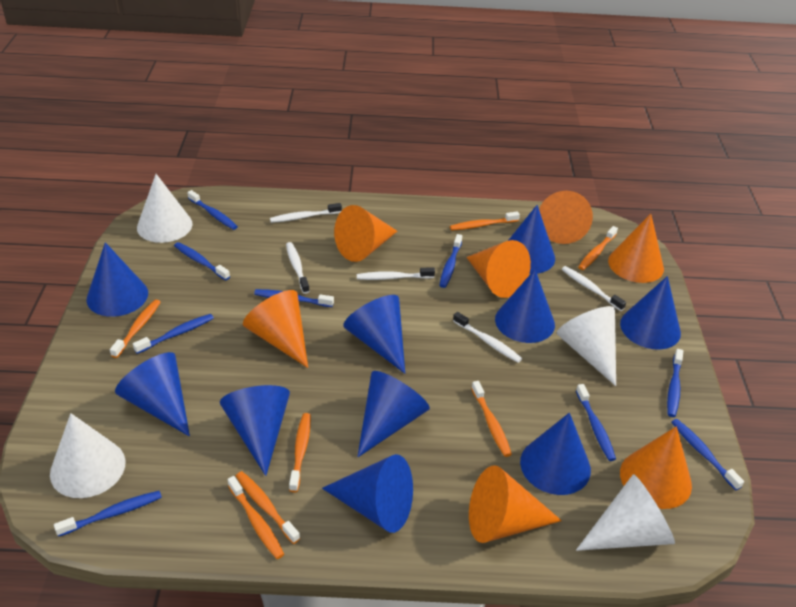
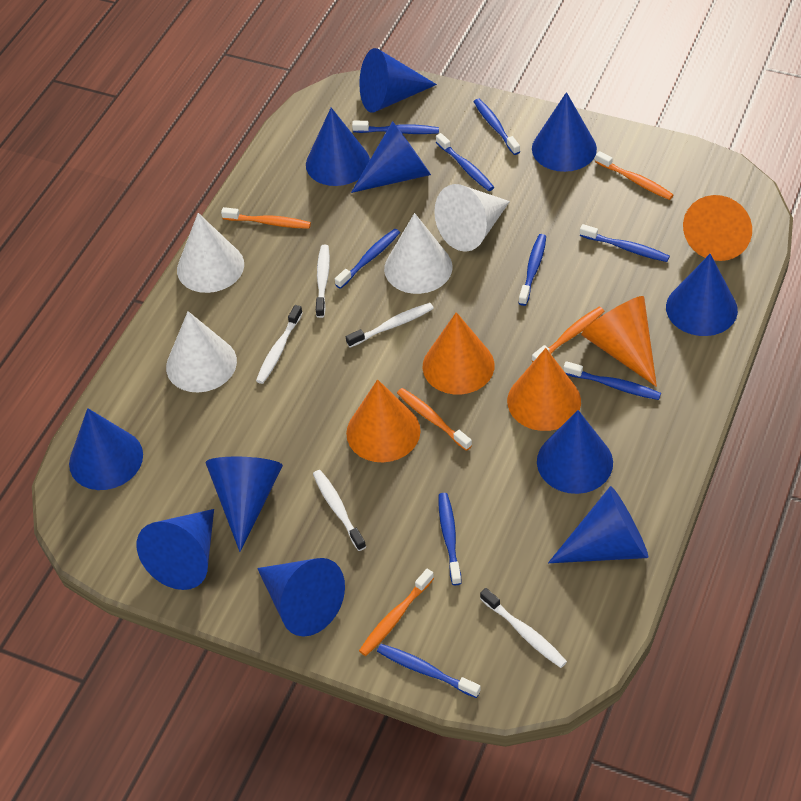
blue cone: [87,242,148,317] [115,352,190,437] [220,385,290,476] [322,454,413,533] [343,295,405,374] [357,371,430,457] [495,270,555,343] [508,205,555,274] [520,413,591,495] [620,276,681,350] = 10 -> [69,408,143,490] [137,509,214,590] [206,457,283,552] [257,558,345,637] [306,108,370,186] [351,121,431,193] [359,48,437,113] [532,92,597,172] [537,410,613,494] [548,486,648,563] [666,254,738,336] = 11
orange cone: [243,290,308,368] [334,205,397,262] [466,240,531,298] [469,465,562,543] [539,191,593,244] [608,214,664,283] [620,426,692,509] = 7 -> [346,380,421,462] [423,312,495,394] [507,348,581,431] [581,296,657,387] [683,195,752,261] = 5
orange toothbrush: [110,300,161,358] [227,476,284,559] [236,471,300,544] [289,413,311,492] [450,211,520,231] [471,381,512,457] [578,226,618,270] = 7 -> [221,207,311,229] [359,569,434,656] [397,388,472,451] [532,307,605,362] [595,151,673,200] = 5

